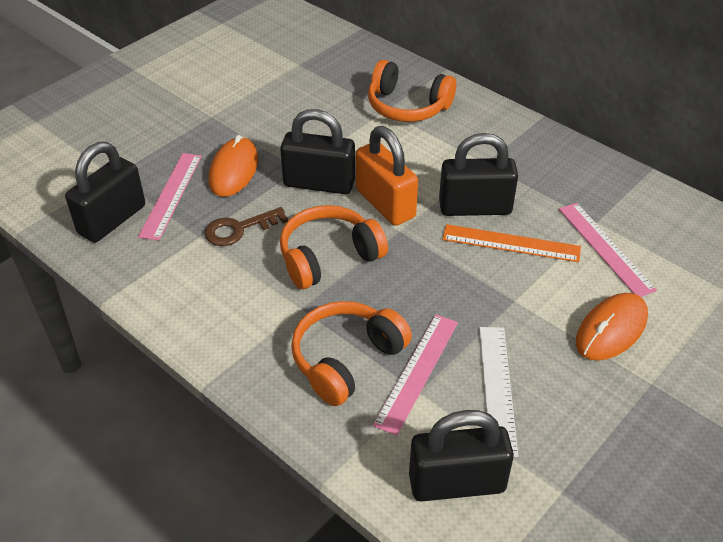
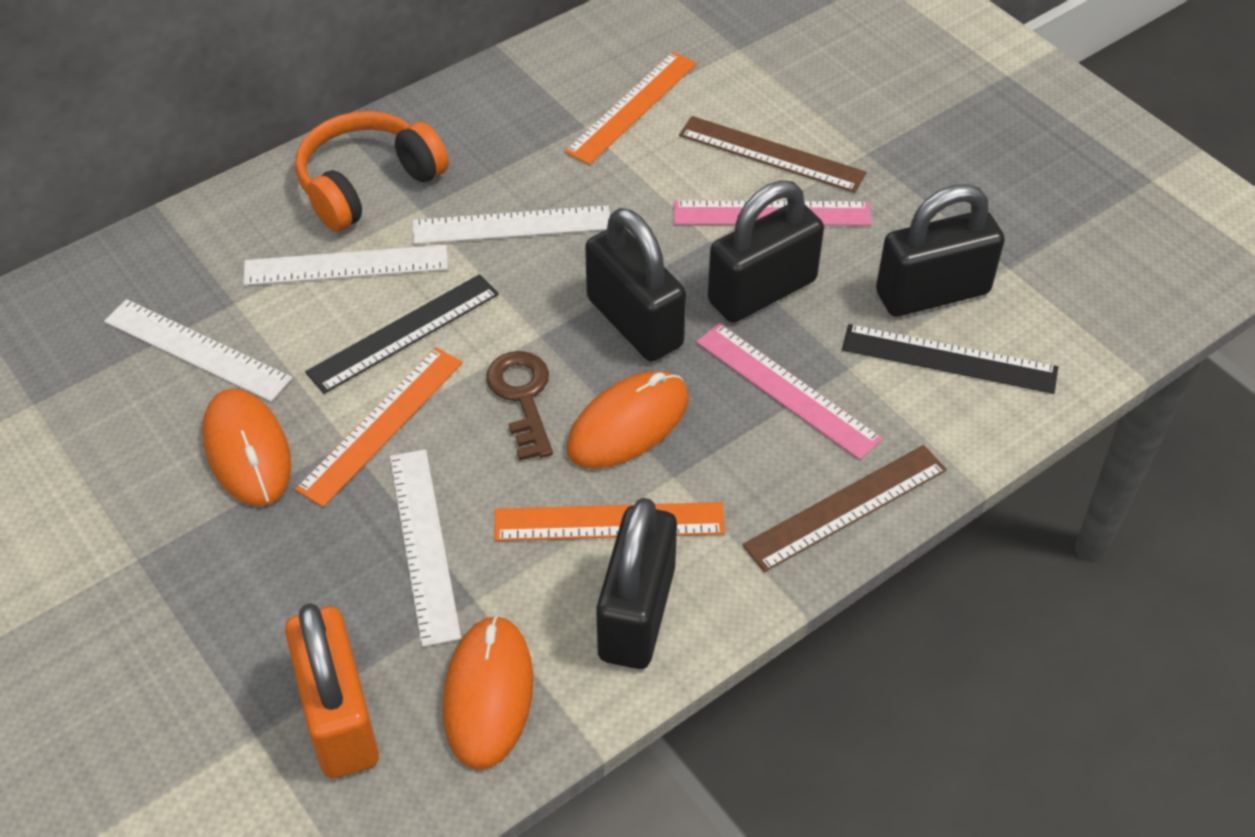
black ruler: none = 0 -> [305,274,499,394] [842,324,1058,394] = 2
brown ruler: none = 0 -> [679,116,866,193] [742,445,947,572] = 2
orange headphones: [280,205,388,289] [291,301,412,406] [368,60,456,122] = 3 -> [295,111,449,232] = 1
orange mouse: [208,135,259,197] [576,293,648,361] = 2 -> [202,388,291,506] [443,615,533,770] [567,371,689,469] = 3
orange ruler: [442,224,581,262] = 1 -> [295,347,463,507] [494,502,725,541] [565,52,697,165] = 3
pink ruler: [138,153,202,241] [373,314,458,436] [559,203,657,297] = 3 -> [674,201,872,226] [696,323,883,460] = 2
white ruler: [479,327,518,457] = 1 -> [104,299,292,402] [243,245,448,286] [390,449,461,647] [412,205,610,244] = 4

